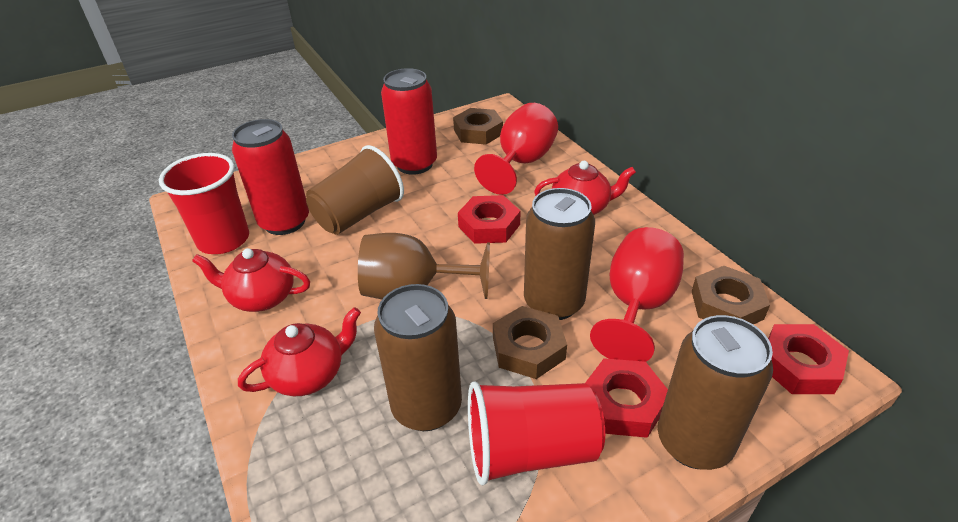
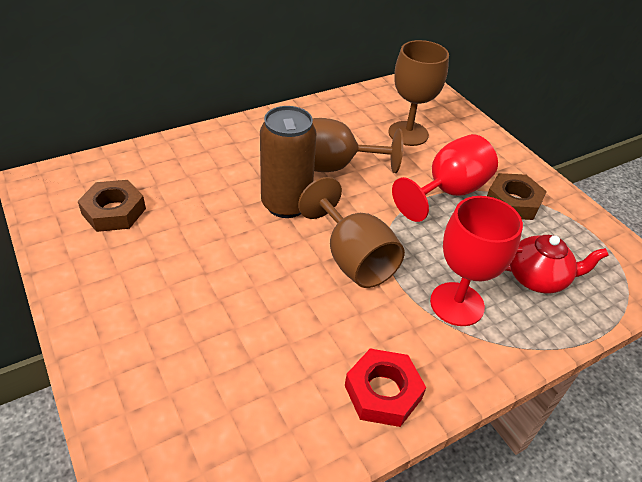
brown can: [374,284,462,431] [524,188,595,320] [658,315,773,470] = 3 -> [260,106,317,218] = 1
brown cup: [306,145,404,235] = 1 -> none = 0
brown goblet: [358,233,490,299] = 1 -> [298,177,405,288] [312,118,403,173] [389,40,449,146] = 3
brown nut: [453,108,503,145] [493,306,567,379] [692,266,770,324] = 3 -> [78,180,146,232] [487,173,547,220] = 2
red can: [232,119,309,235] [381,68,437,175] = 2 -> none = 0
red cup: [159,153,249,254] [468,381,605,485] = 2 -> none = 0
red nut: [458,195,520,244] [585,358,668,438] [768,324,849,394] = 3 -> [345,349,426,427] = 1
red teapot: [192,248,310,312] [238,307,361,396] [534,161,636,215] = 3 -> [506,235,609,293] = 1

